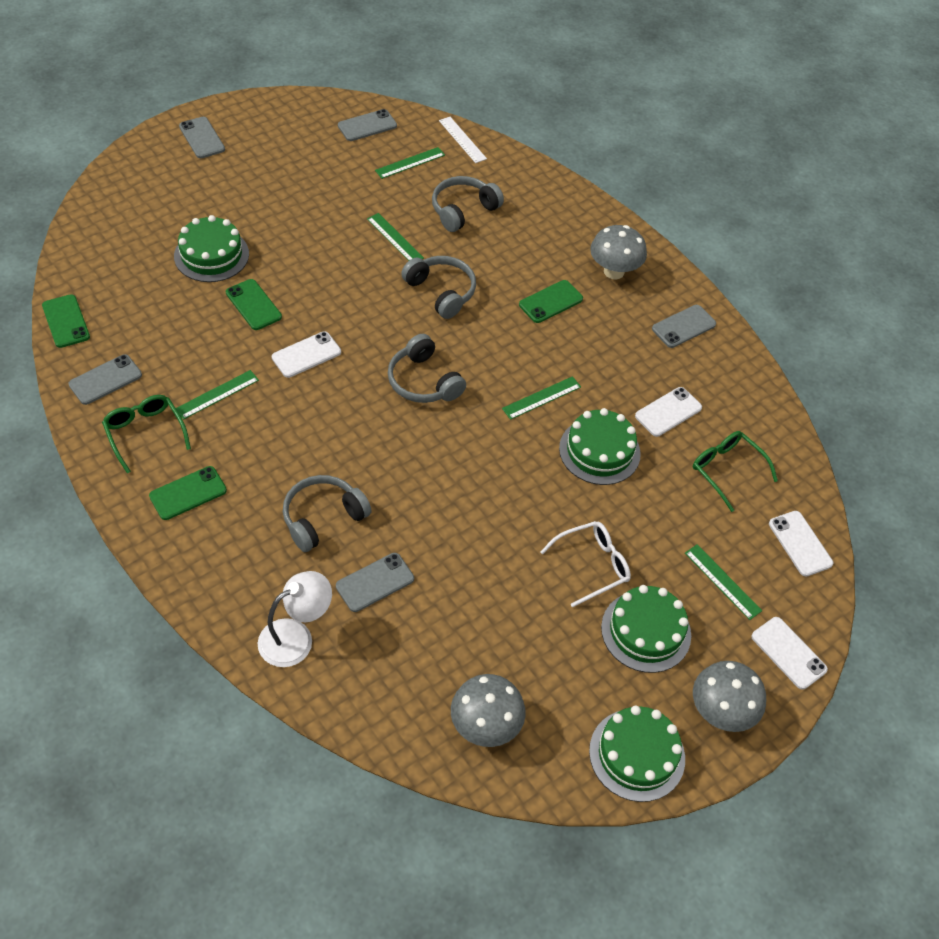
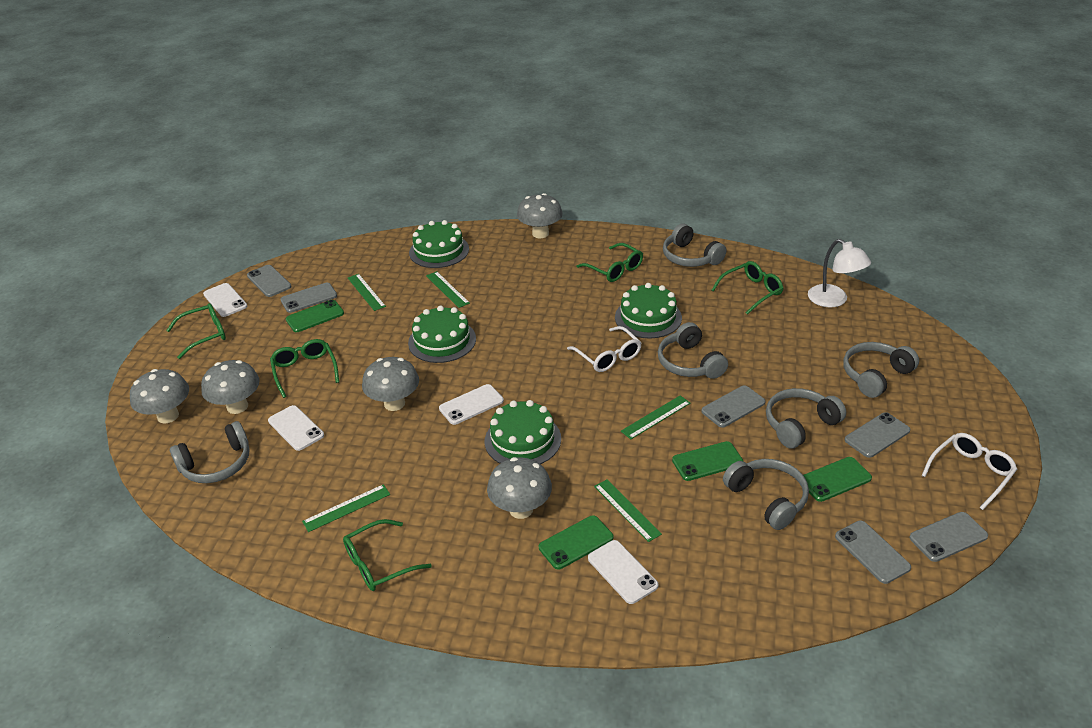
green glasses: [102,395,191,474] [693,431,778,512] = 2 -> [166,303,226,359] [270,339,339,398] [343,519,432,591] [577,243,643,282] [712,261,783,315] = 5
grey headphones: [283,475,372,552] [388,334,466,403] [401,256,476,319] [432,176,504,232] = 4 -> [170,421,250,483] [658,322,728,379] [663,224,726,267] [723,459,809,530] [766,388,846,449] [843,342,919,398] = 6
grey mushroom: [451,674,526,747] [590,225,647,279] [693,661,766,732] = 3 -> [130,369,189,424] [201,360,260,414] [362,357,419,411] [487,457,552,519] [517,193,563,238] = 5
grey phone: [69,354,142,405] [179,117,225,158] [336,553,414,612] [338,109,397,141] [652,305,716,348] = 5 -> [247,265,292,297] [280,282,337,313] [701,385,765,427] [835,520,911,584] [845,412,910,458] [910,512,988,562] = 6
white glasses: [540,521,631,607] = 1 -> [567,326,641,372] [922,433,1017,510] = 2
white ruler: [439,117,487,163] = 1 -> none = 0

